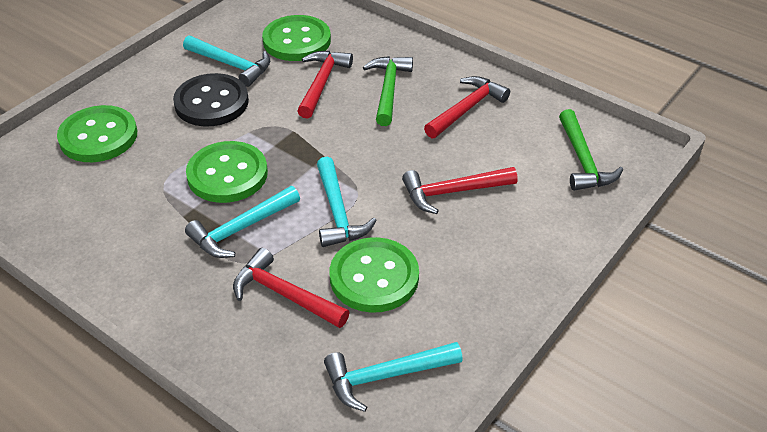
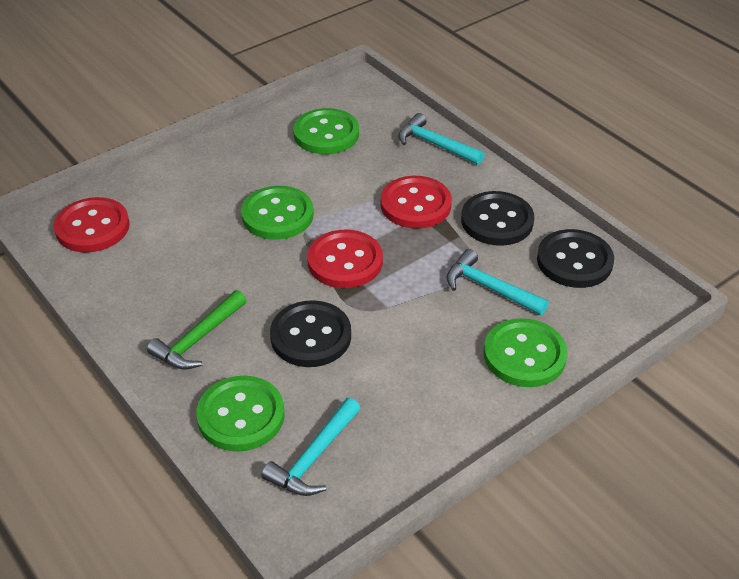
black button: [173,73,249,126] = 1 -> [270,300,351,367] [461,191,534,246] [537,229,614,288] = 3
green hammer: [363,56,413,126] [559,109,623,191] = 2 -> [147,290,247,370] = 1
red button: none = 0 -> [54,197,130,253] [307,230,383,288] [380,176,452,229] = 3
red hammer: [233,248,349,328] [298,51,353,119] [402,167,518,214] [424,76,510,138] = 4 -> none = 0
turquoise hammer: [183,36,270,87] [185,186,300,258] [317,157,377,247] [324,342,463,412] = 4 -> [261,398,361,496] [398,113,485,165] [446,249,549,316] = 3

